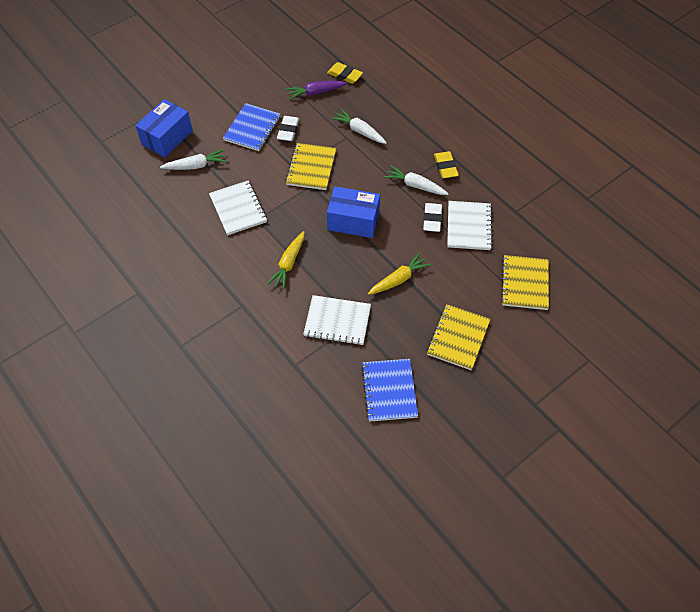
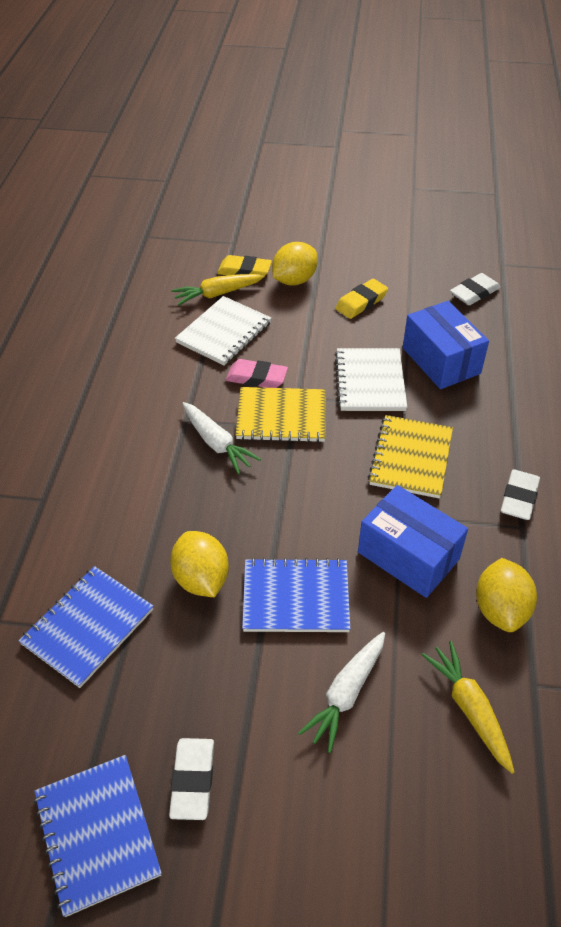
blue notebook: [223,103,280,151] [361,359,418,422] = 2 -> [18,566,153,688] [34,755,162,917] [242,558,351,632] = 3
pink eraser: none = 0 -> [226,359,288,388] = 1
purple carrot: [286,81,347,100] = 1 -> none = 0
white carrot: [160,149,227,170] [331,109,387,144] [384,165,449,195] = 3 -> [182,402,261,474] [298,632,385,753] = 2
white eraser: [277,116,300,141] [423,203,442,232] = 2 -> [169,738,214,820] [450,273,501,305] [501,469,540,520] = 3
white notebook: [209,181,267,235] [303,295,371,346] [447,201,493,250] = 3 -> [175,296,271,365] [335,348,407,411] = 2
yellow lemon: none = 0 -> [170,531,229,597] [272,242,318,286] [476,558,537,632] = 3
yellow notebook: [286,143,336,190] [427,304,490,370] [501,255,549,310] = 3 -> [236,387,326,443] [368,415,453,499] = 2

